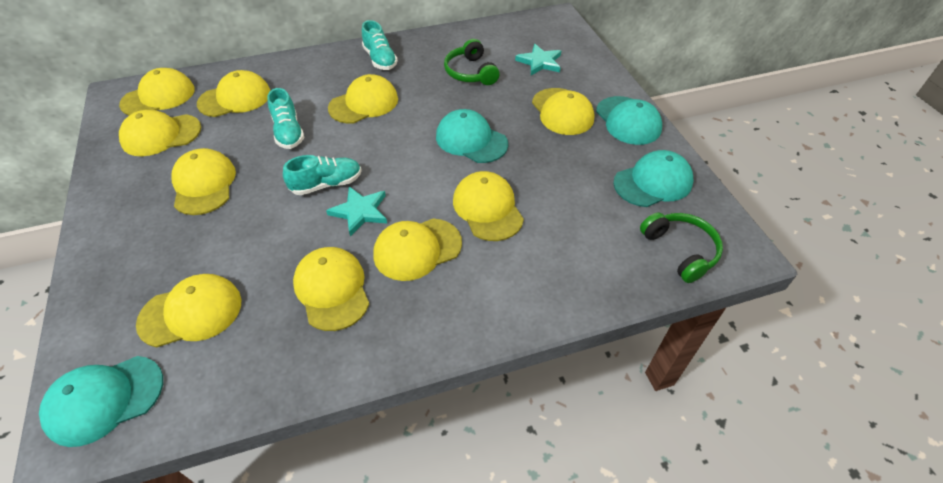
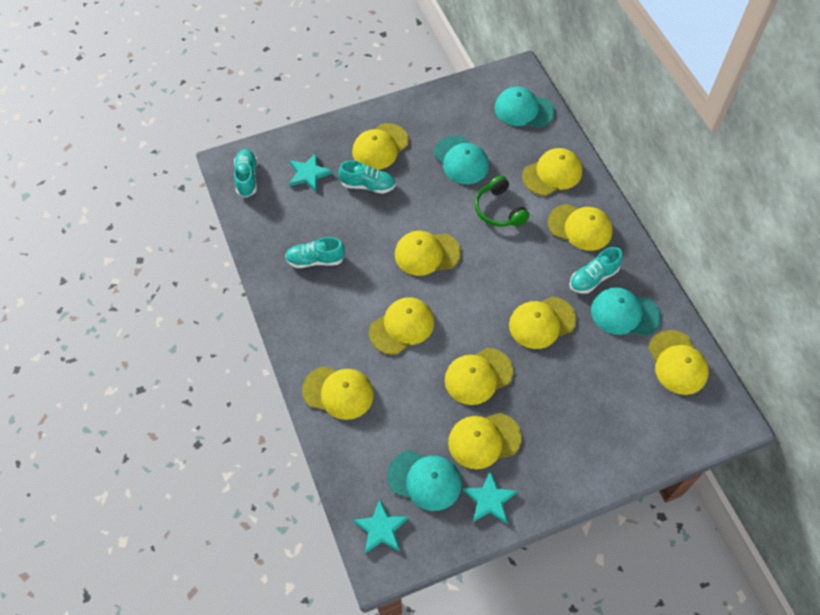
green headphones: [444,39,500,85] [640,212,723,283] = 2 -> [475,176,529,227] = 1
turquoise shoe: [267,88,304,149] [283,155,362,195] [362,20,398,70] = 3 -> [234,149,258,198] [285,237,345,268] [338,160,396,194] [570,247,623,294] = 4
turquoise star: [326,186,387,236] [515,44,561,75] = 2 -> [289,153,333,192] [353,499,409,554] [463,471,518,524] = 3

